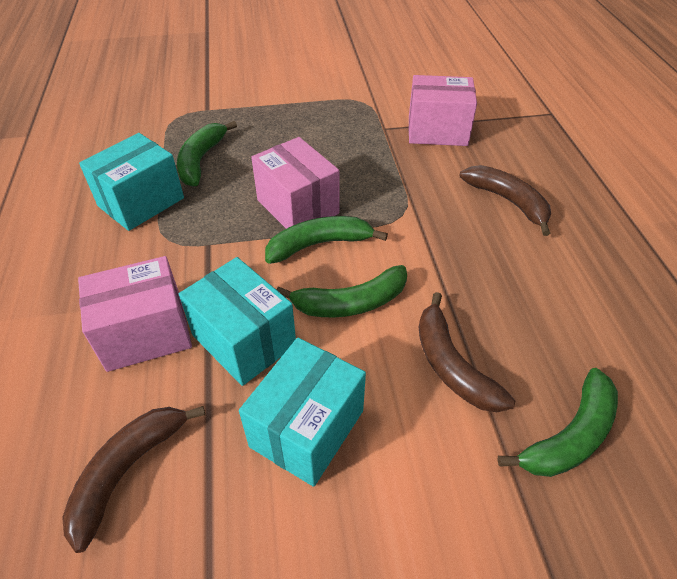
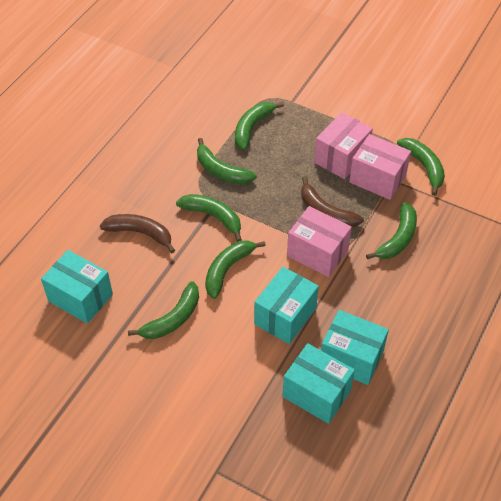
brown banana: [62,406,205,553] [419,292,515,412] [460,165,551,236] = 3 -> [100,214,175,253] [301,176,364,227] = 2
green banana: [177,121,237,186] [265,216,388,264] [276,265,407,317] [497,368,618,477] = 4 -> [128,281,199,339] [176,194,242,242] [197,138,257,184] [205,240,266,299] [235,102,284,150] [366,202,417,259] [397,138,445,196] = 7
turquoise box: [79,133,184,231] [179,257,296,386] [239,338,366,487] = 3 -> [41,250,113,324] [254,267,319,344] [283,343,355,424] [321,310,389,385] = 4

